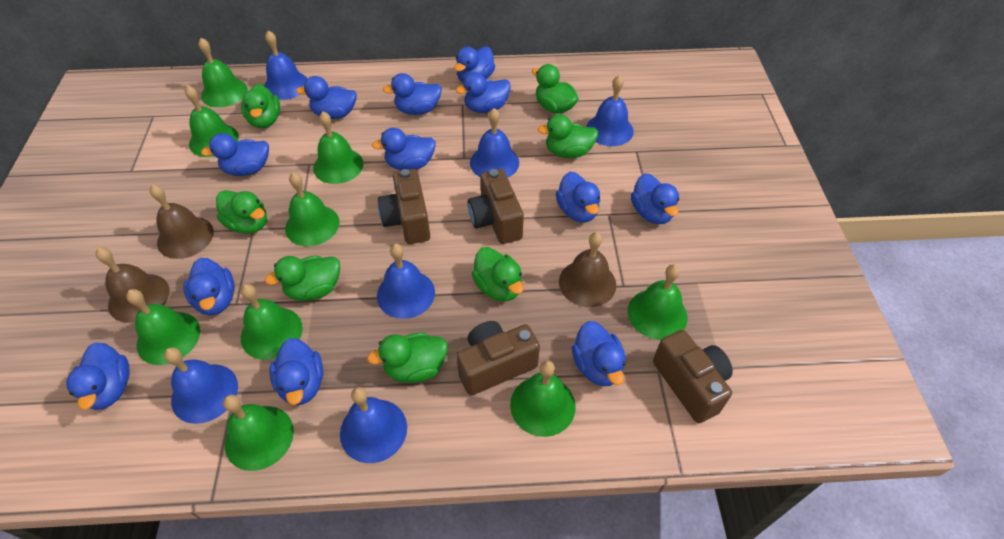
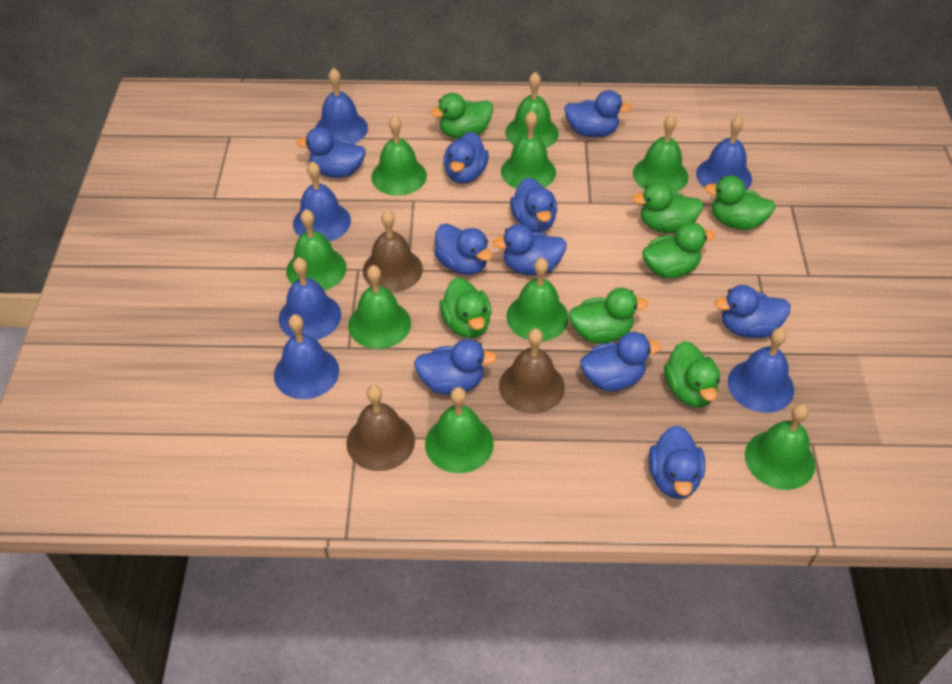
blue duck: [66,342,130,410] [183,258,235,315] [201,133,269,176] [270,338,323,405] [296,76,357,119] [372,128,436,171] [383,73,442,115] [454,46,495,82] [456,72,511,113] [556,172,600,222] [572,321,626,386] [631,173,679,224] = 12 -> [296,127,366,178] [414,339,497,395] [434,223,492,275] [443,132,489,184] [492,224,567,275] [510,177,557,232] [564,90,632,137] [580,332,661,391] [649,425,705,499] [715,285,791,338] = 10
brown camera: [378,169,430,244] [456,321,540,396] [468,169,524,244] [653,330,733,423] = 4 -> none = 0

